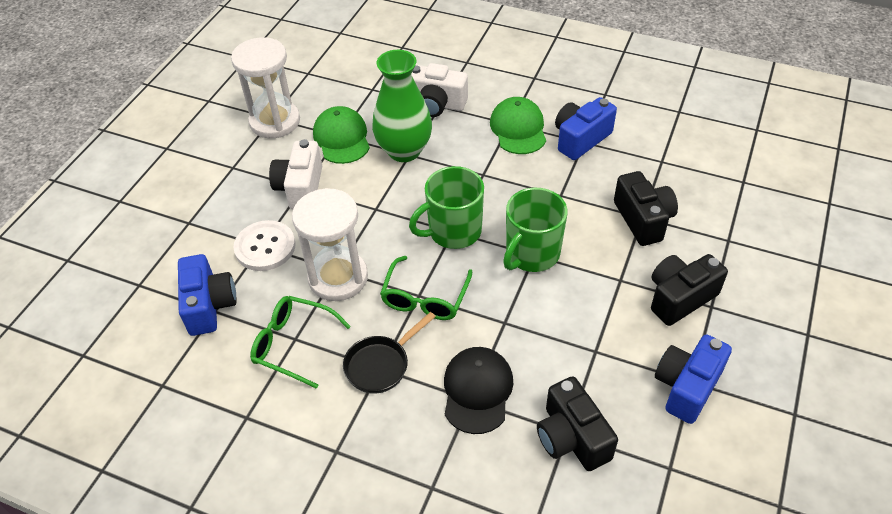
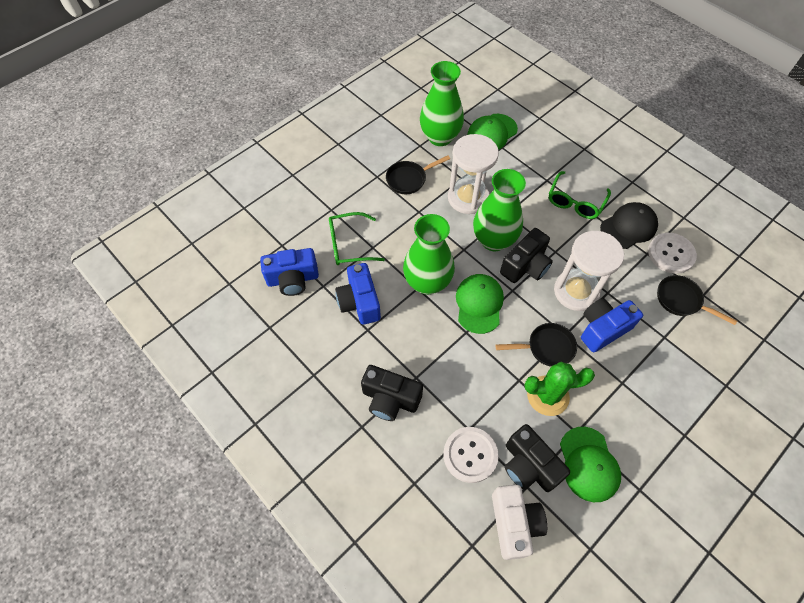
black pan: [343,312,436,394] = 1 -> [386,155,450,194] [496,323,577,367] [657,275,737,325] = 3
green cactus: none = 0 -> [524,362,595,416] = 1
green cap: [313,106,370,164] [490,97,546,154] = 2 -> [456,274,504,334] [467,114,518,150] [560,427,621,502] = 3
green mug: [409,166,484,249] [503,187,568,272] = 2 -> none = 0
green vase: [372,50,432,162] = 1 -> [403,214,455,295] [420,61,464,146] [473,169,526,251] = 3
white button: [234,220,295,271] = 1 -> [443,427,499,483] [648,233,697,274] = 2
white camera: [269,139,322,209] [411,63,468,117] = 2 -> [492,485,547,560] = 1

